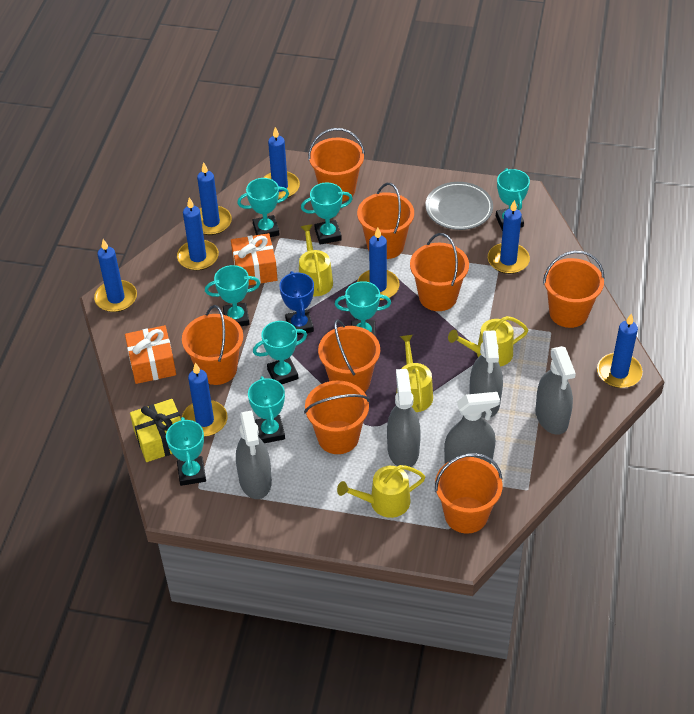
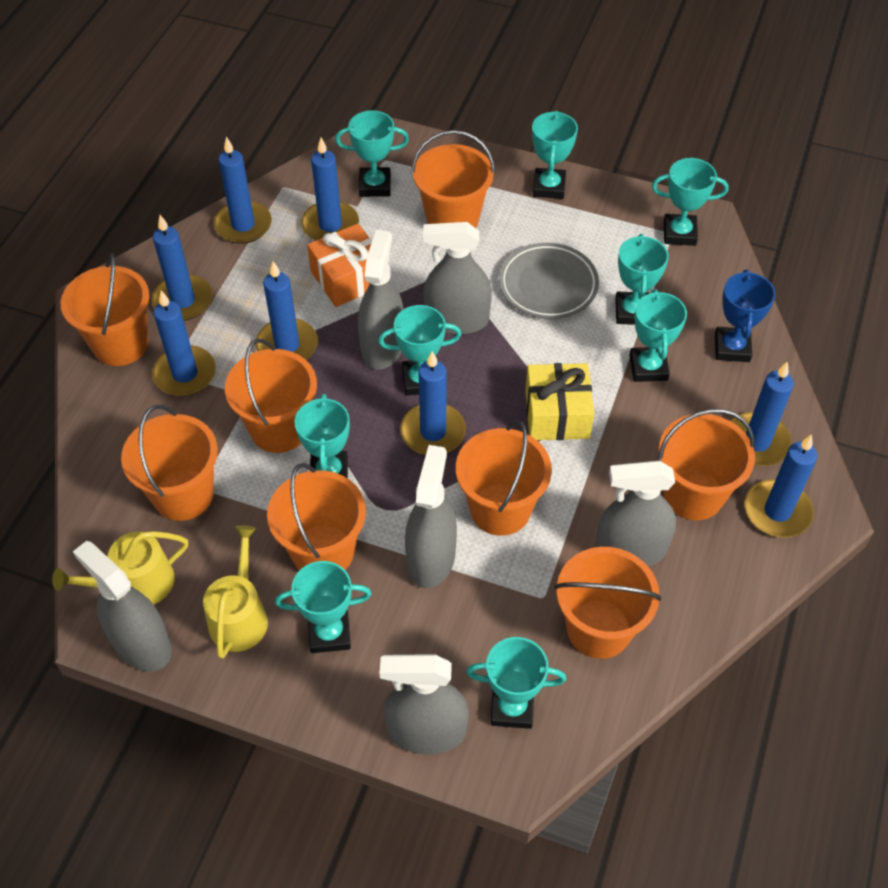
grey spray bottle: [236,410,272,499] [387,369,421,467] [444,392,500,464] [469,330,503,418] [535,346,576,435] = 5 -> [73,541,172,671] [358,230,404,370] [380,654,469,754] [405,445,457,588] [423,222,492,335] [595,461,676,566] = 6
orange gift: [125,325,176,384] [231,233,278,285] = 2 -> [307,223,372,307] = 1
turquoise trophy: [166,417,206,486] [205,265,260,326] [237,178,289,237] [248,376,285,443] [253,321,307,384] [301,182,353,245] [335,281,391,336] [496,168,530,231] = 8 -> [275,561,371,653] [294,394,350,478] [335,110,409,197] [378,305,462,396] [466,637,566,729] [532,111,578,199] [615,234,669,325] [629,289,687,382] [652,158,729,246] = 9
yellow watering can: [299,225,333,296] [337,465,425,518] [396,335,433,412] [448,316,528,367] = 4 -> [52,531,188,604] [203,525,268,659] = 2

